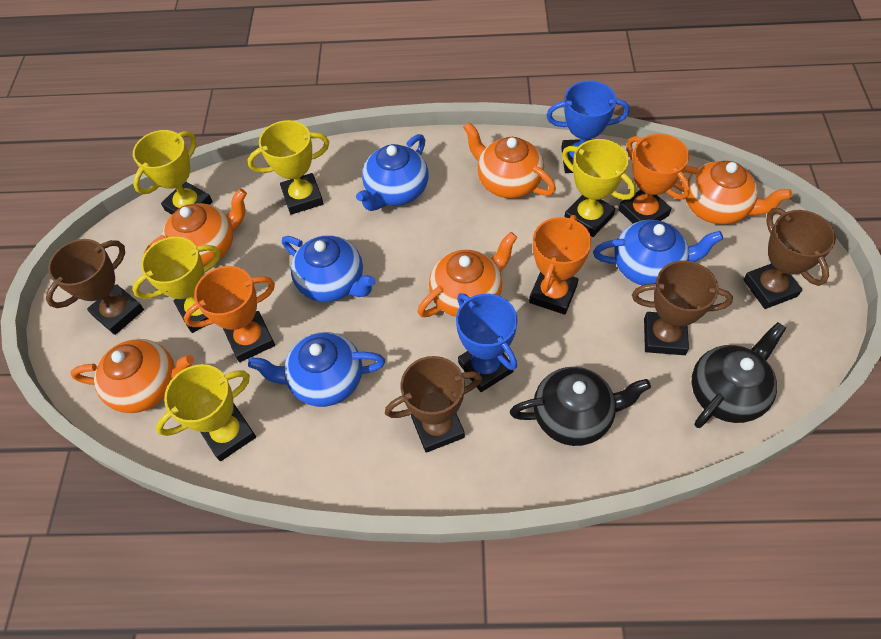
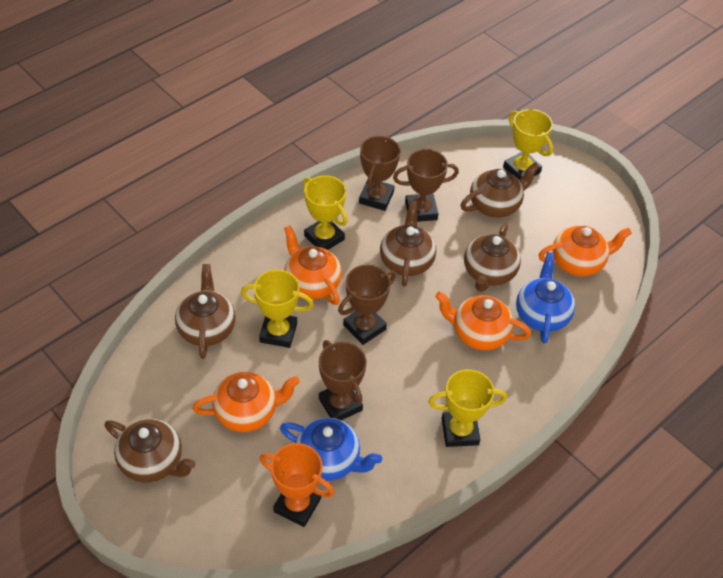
black teapot: [510,367,651,446] [692,322,786,428] = 2 -> none = 0
blue teapot: [248,332,385,407] [282,235,376,302] [356,134,428,211] [593,220,723,285] = 4 -> [280,417,382,481] [516,252,575,343] = 2
blue trophy: [456,293,518,392] [546,81,630,173] = 2 -> none = 0
brown teapot: none = 0 -> [104,419,196,483] [175,264,236,359] [380,200,436,286] [460,162,540,218] [464,223,521,292] = 5
orange teapot: [71,339,194,413] [144,189,247,266] [417,232,517,317] [463,122,556,198] [674,161,792,225] = 5 -> [193,372,300,432] [284,226,342,305] [435,292,531,350] [539,226,632,276] = 4
orange trophy: [183,266,275,362] [529,215,591,315] [618,134,690,223] = 3 -> [260,443,335,527] = 1
yellow trophy: [132,237,220,333] [133,130,213,214] [156,364,256,461] [247,120,329,215] [562,139,636,237] = 5 -> [241,270,314,348] [303,175,348,250] [428,369,507,447] [503,109,553,180] = 4

